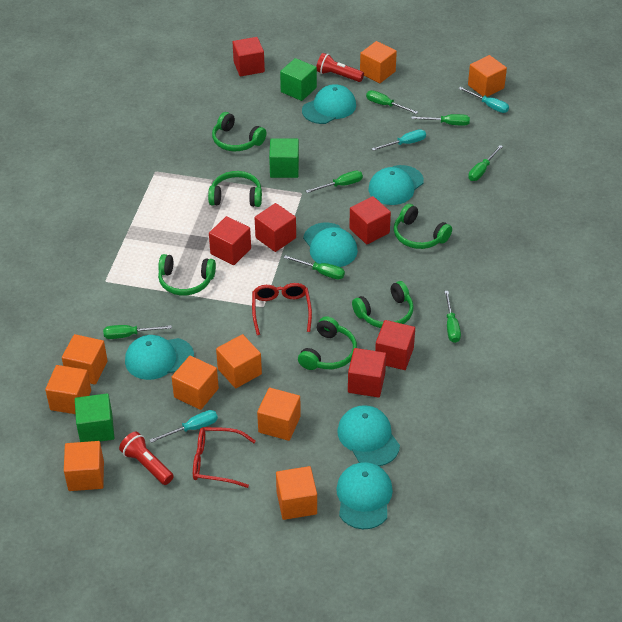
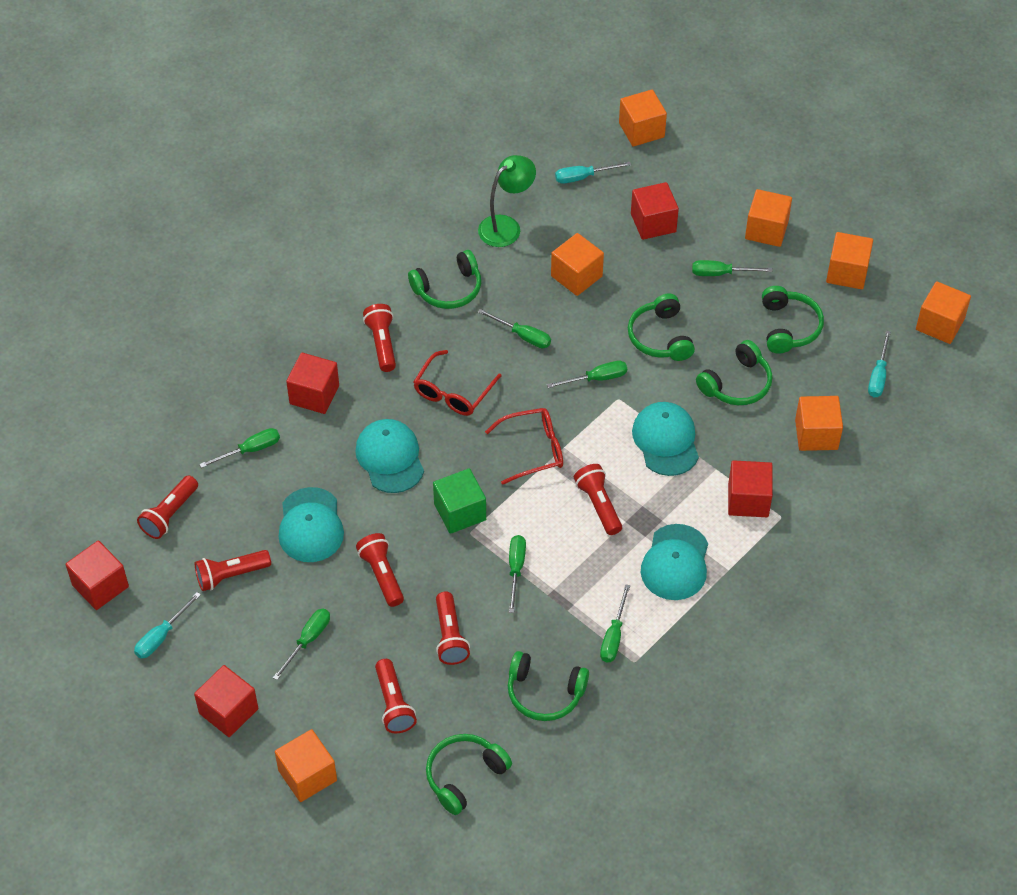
green cube: [75,393,114,442] [269,138,299,178] [280,58,317,101] = 3 -> [433,468,486,534] = 1
green lamp: none = 0 -> [478,155,536,247] = 1
orange cube: [45,365,91,414] [62,334,108,385] [64,441,104,491] [172,356,219,410] [216,334,262,388] [257,388,301,441] [276,466,317,520] [360,41,397,83] [468,55,507,97] = 9 -> [275,729,337,802] [551,233,604,296] [619,90,667,147] [745,189,792,247] [795,396,843,451] [826,232,873,289] [916,281,971,344] = 7
red cube: [209,216,251,265] [233,37,265,77] [255,203,296,252] [348,348,386,398] [349,196,391,245] [375,320,415,370] = 6 -> [66,540,129,610] [194,665,258,737] [286,352,339,414] [631,182,679,240] [728,460,773,517] = 5
red flashlight: [119,431,174,485] [316,53,364,82] = 2 -> [137,475,198,539] [195,550,271,591] [356,533,404,607] [363,304,396,372] [375,659,417,733] [436,592,470,665] [574,464,622,535] = 7
turquoise cap: [125,335,194,380] [302,84,356,124] [303,222,358,267] [336,462,393,529] [337,405,400,466] [369,165,424,205] = 6 -> [279,487,344,562] [355,419,424,493] [632,402,699,476] [641,524,708,600] = 4

